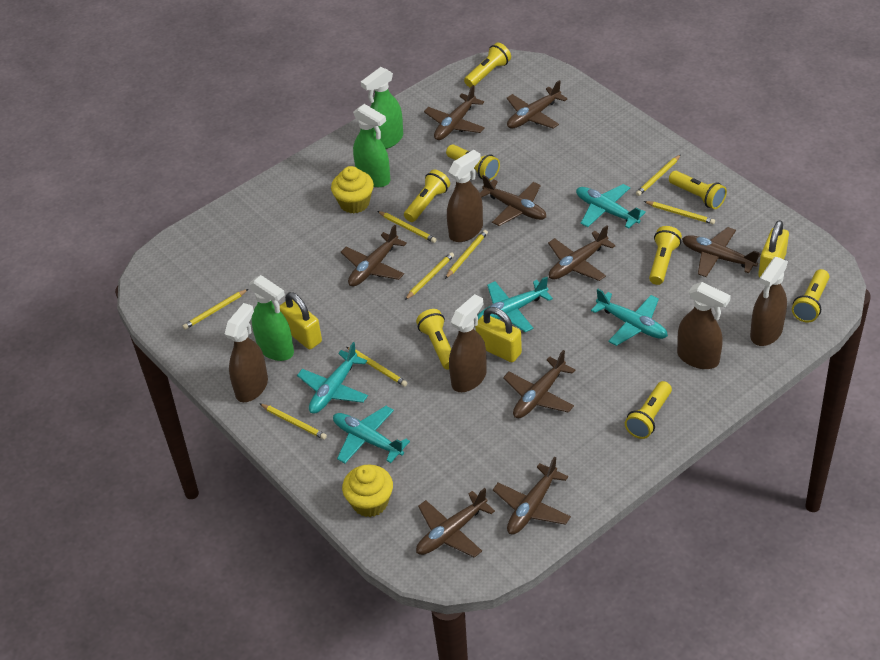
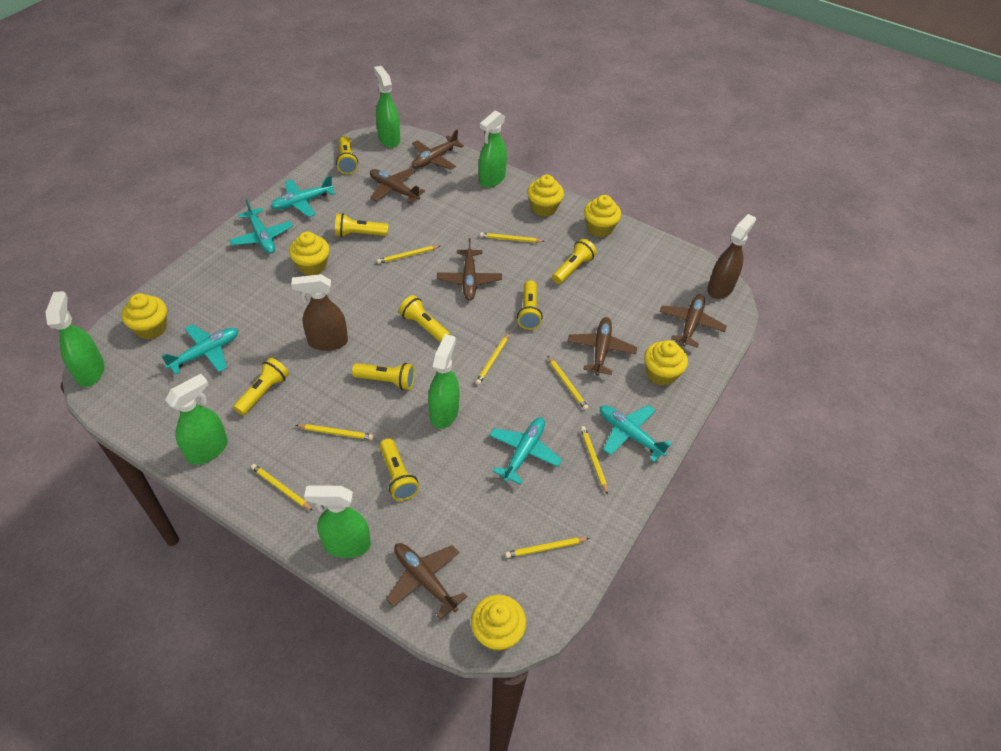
brown plane: [341,225,407,286] [416,488,495,558] [424,85,485,140] [480,175,546,226] [493,456,571,534] [503,350,575,418] [507,80,568,128] [548,225,616,281] [682,227,761,277] = 9 -> [370,168,425,203] [386,543,467,620] [411,129,464,170] [437,238,502,301] [568,317,637,376] [660,294,727,348] = 6
brown spray bottle: [225,303,268,402] [447,150,483,242] [449,294,487,392] [677,282,731,369] [750,257,788,346] = 5 -> [291,274,348,351] [707,214,756,299] = 2
green spray bottle: [249,275,294,361] [353,104,390,187] [361,67,403,149] = 3 -> [46,291,104,387] [165,374,228,465] [304,486,371,558] [374,66,400,148] [428,334,459,429] [479,110,507,188] = 6
yellow cupcake: [331,166,374,213] [342,465,393,517] = 2 -> [122,293,167,340] [289,232,330,276] [471,595,526,651] [527,175,564,217] [584,195,621,237] [644,340,688,386] = 6
yellow padlock: [280,292,322,350] [475,307,522,362] [758,220,789,277] = 3 -> none = 0

